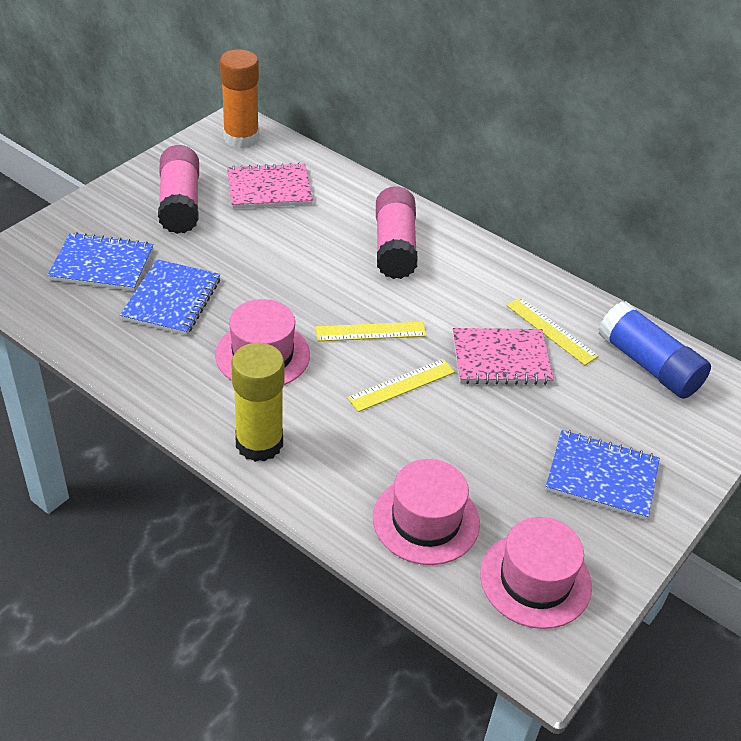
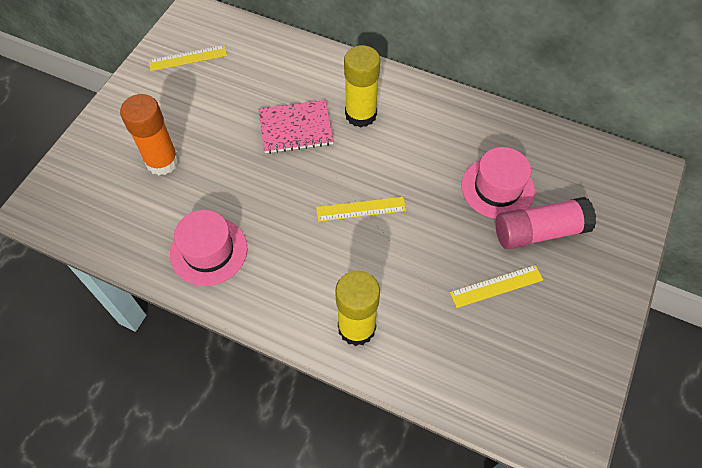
blue glue stick: [599,301,711,399] = 1 -> none = 0
blue notebook: [47,232,153,291] [120,259,220,335] [545,430,660,520] = 3 -> none = 0
pink glue stick: [158,145,199,234] [376,186,418,279] = 2 -> [496,197,596,249] = 1
pink hat: [215,299,310,385] [373,459,480,565] [480,517,592,629] = 3 -> [170,210,247,286] [461,147,535,219] = 2
pink notebook: [227,163,313,208] [453,328,554,385] = 2 -> [259,100,334,154] = 1
yellow glue stick: [231,343,284,462] = 1 -> [335,270,380,346] [344,45,380,127] = 2

